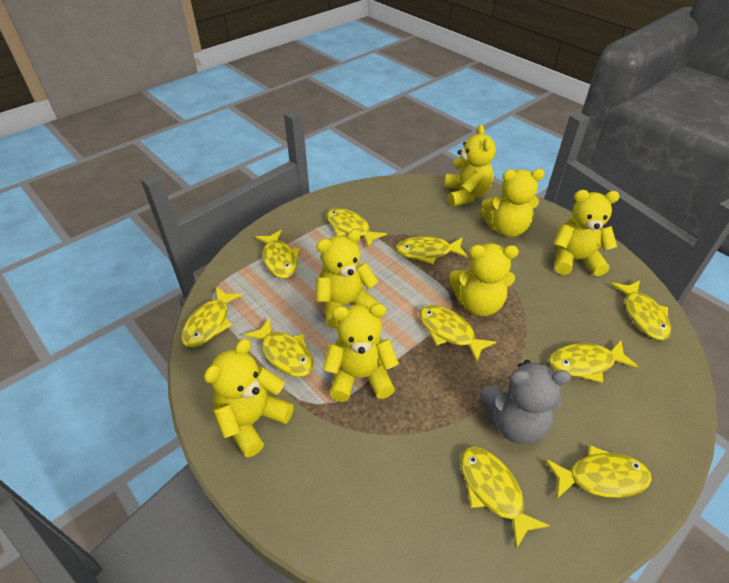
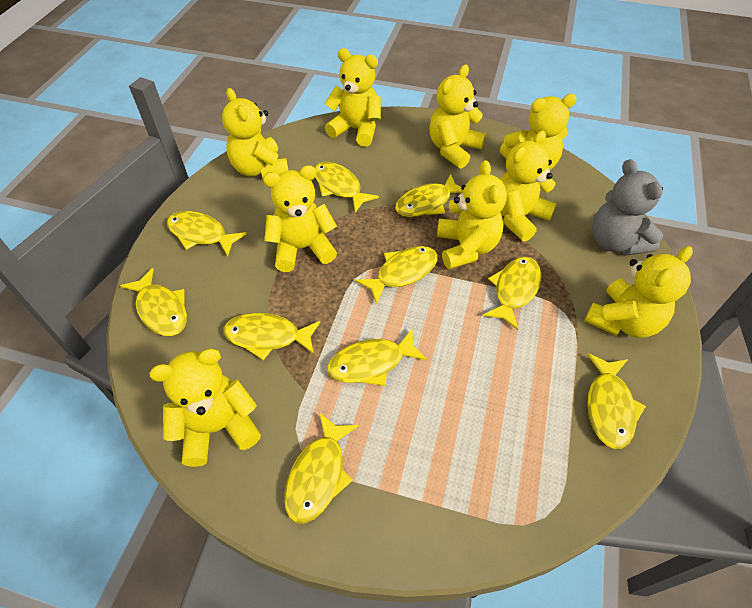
yellow teddy bear: [204,339,294,457] [316,230,379,328] [323,304,399,402] [444,125,496,206] [449,243,519,316] [480,169,545,237] [553,190,620,276] = 7 -> [149,349,261,467] [222,88,288,178] [263,165,337,272] [325,48,381,147] [429,65,486,169] [437,160,507,269] [500,94,577,170] [500,130,557,242] [584,246,693,338] = 9

